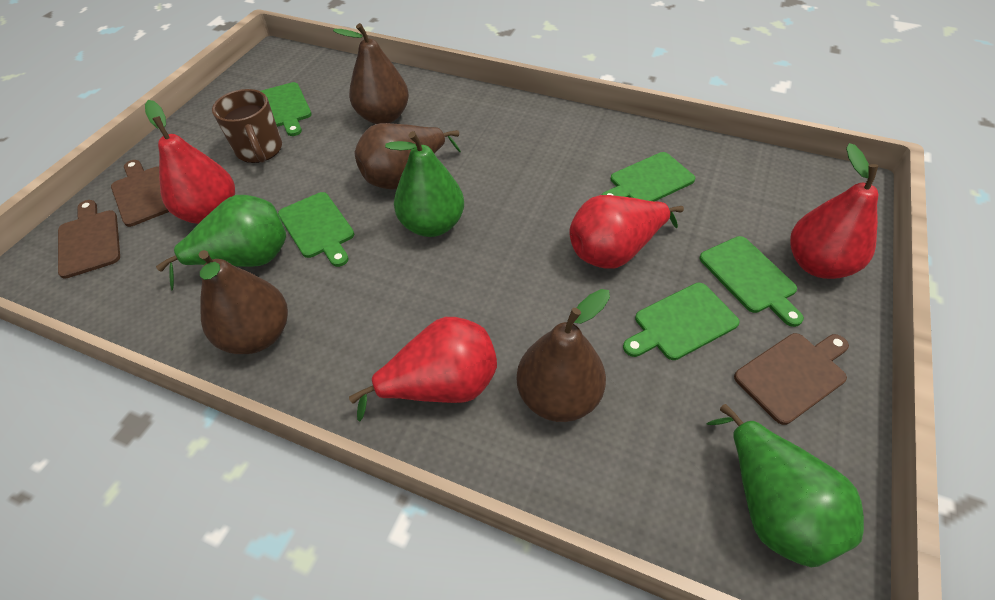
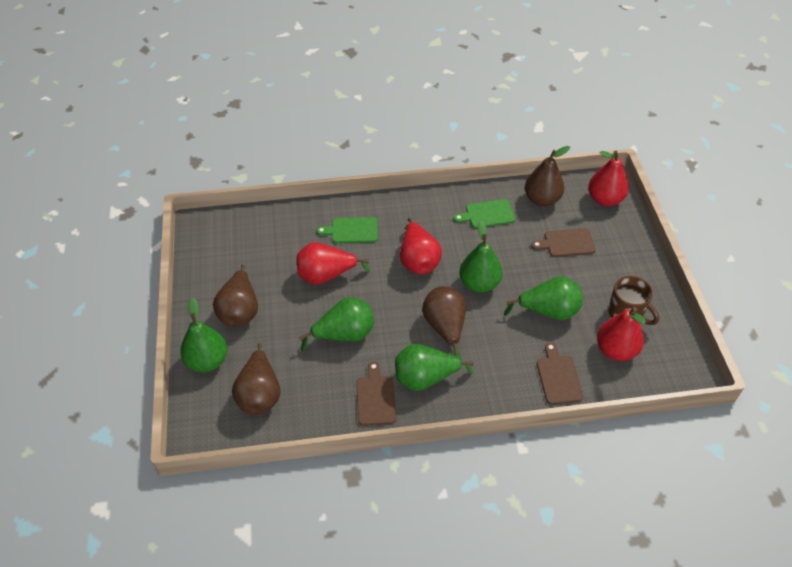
green cutting board: [261,82,312,136] [278,192,354,267] [602,152,695,201] [623,283,740,360] [699,236,804,327] = 5 -> [316,217,378,243] [454,199,515,228] = 2
green pear: [156,195,286,290] [385,131,464,237] [706,404,864,567] = 3 -> [180,298,228,372] [299,297,374,352] [395,344,474,391] [459,221,502,293] [504,276,582,320] = 5

